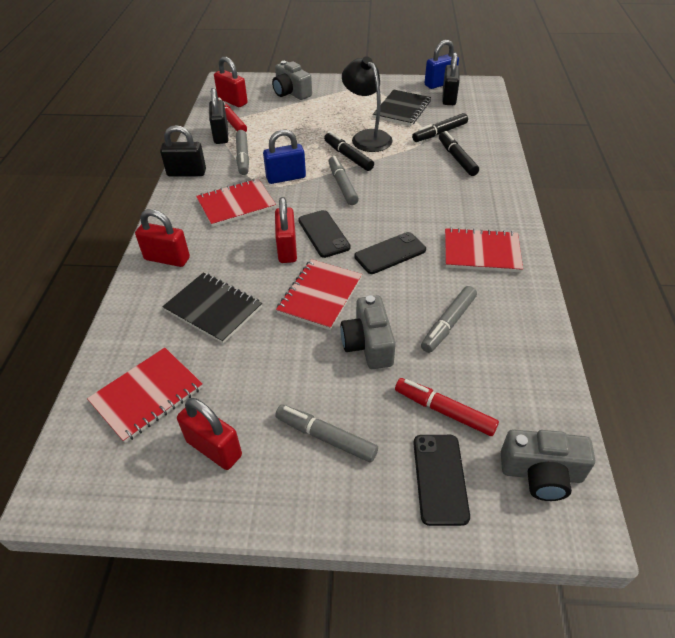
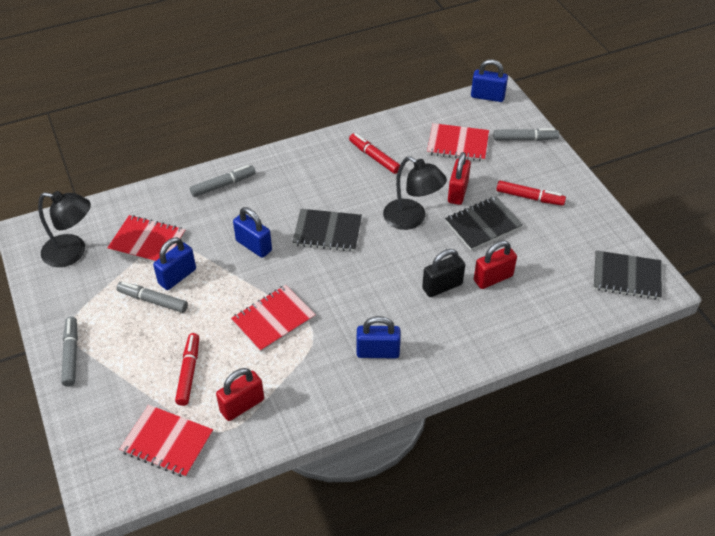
black lamp: [342,56,392,152] = 1 -> [38,191,91,267] [383,156,447,230] = 2
black marker: [324,132,374,171] [412,113,468,142] [439,131,479,176] = 3 -> none = 0
black notebook: [162,272,262,344] [373,90,431,126] = 2 -> [293,209,362,252] [445,196,523,250] [593,250,662,300] = 3
black padlock: [160,125,206,177] [209,88,228,144] [442,52,460,105] = 3 -> [422,249,465,297] = 1
black phone: [298,210,351,258] [354,232,426,274] [413,435,470,526] = 3 -> none = 0
blue padlock: [263,130,306,184] [425,40,459,89] = 2 -> [153,237,196,290] [233,207,272,258] [357,316,401,359] [471,59,508,102] = 4
grey camera: [272,61,312,100] [341,295,396,369] [501,429,595,501] = 3 -> none = 0
red marker: [218,97,247,132] [395,378,499,436] = 2 -> [175,333,199,406] [349,133,400,174] [496,181,566,206] = 3
red padlock: [135,209,190,267] [177,398,242,470] [214,56,248,107] [275,197,297,263] = 4 -> [216,368,264,421] [448,152,471,205] [474,240,517,289] = 3

